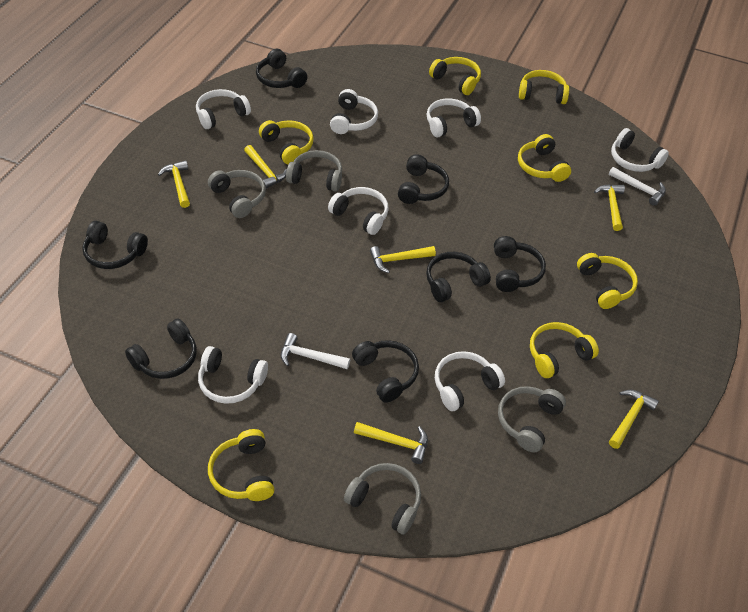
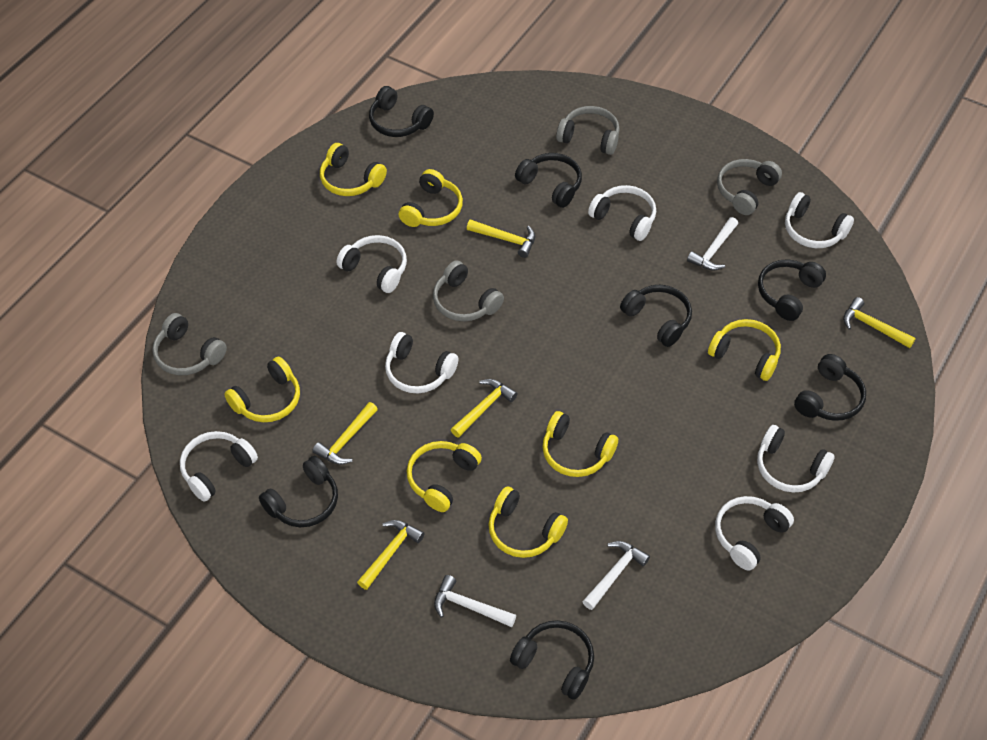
white hammer: [281,333,350,369] [609,167,666,206] = 2 -> [434,575,516,627] [582,541,650,610] [687,217,738,271] = 3
yellow hammer: [158,160,190,208] [244,145,287,189] [354,422,428,464] [370,246,436,273] [594,184,625,231] [609,390,659,449] = 6 -> [312,402,378,465] [357,520,425,590] [451,379,518,438] [467,219,535,258] [843,297,916,348] = 5

